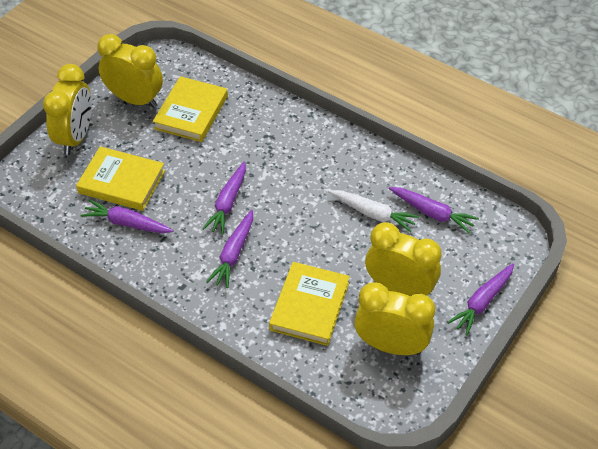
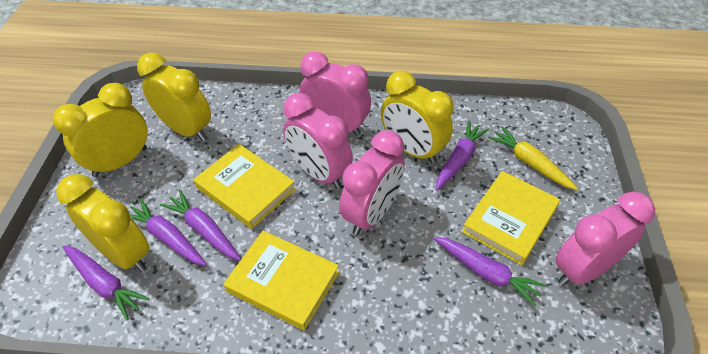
pink clock: none = 0 -> [283,93,353,189] [299,52,371,136] [339,130,405,235] [555,191,655,286] = 4
white carrot: [328,190,419,232] = 1 -> none = 0
yellow carrot: none = 0 -> [488,126,578,190] = 1

